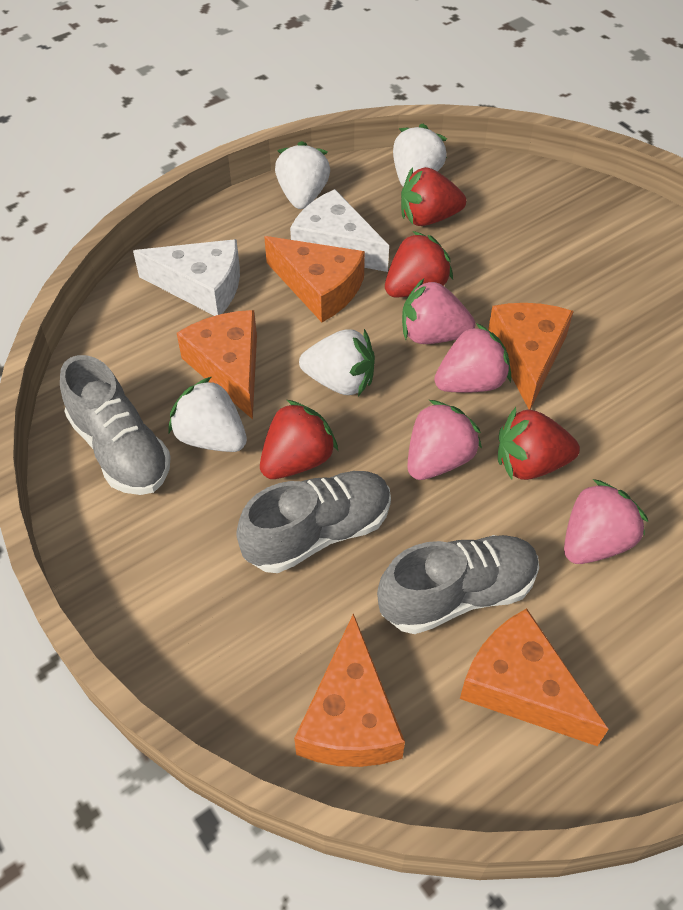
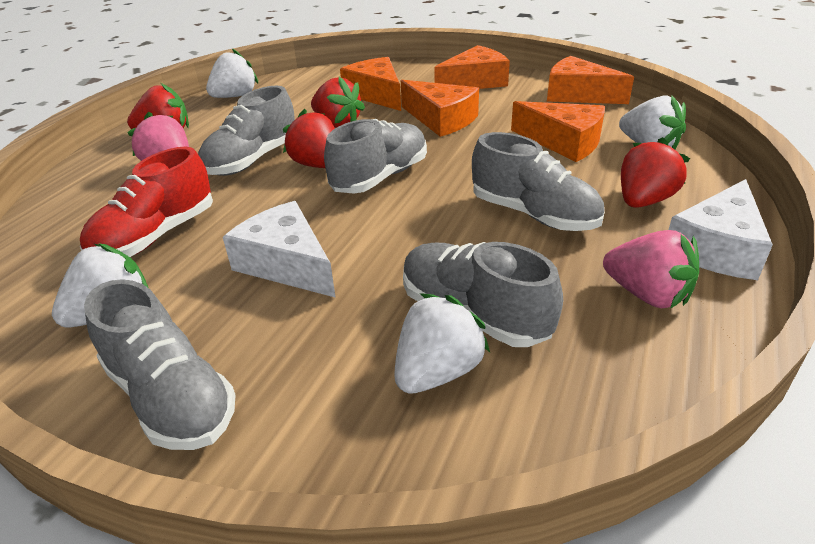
grey shoe: [60,355,171,495] [236,471,391,573] [377,535,539,634] = 3 -> [84,279,235,450] [198,86,295,176] [324,119,427,194] [403,242,563,347] [472,132,605,231] = 5
pink strawberry: [402,278,475,344] [407,400,482,480] [434,323,511,393] [564,479,648,564] = 4 -> [127,112,189,161] [603,230,699,309] = 2
red shoe: none = 0 -> [80,146,213,257] = 1

